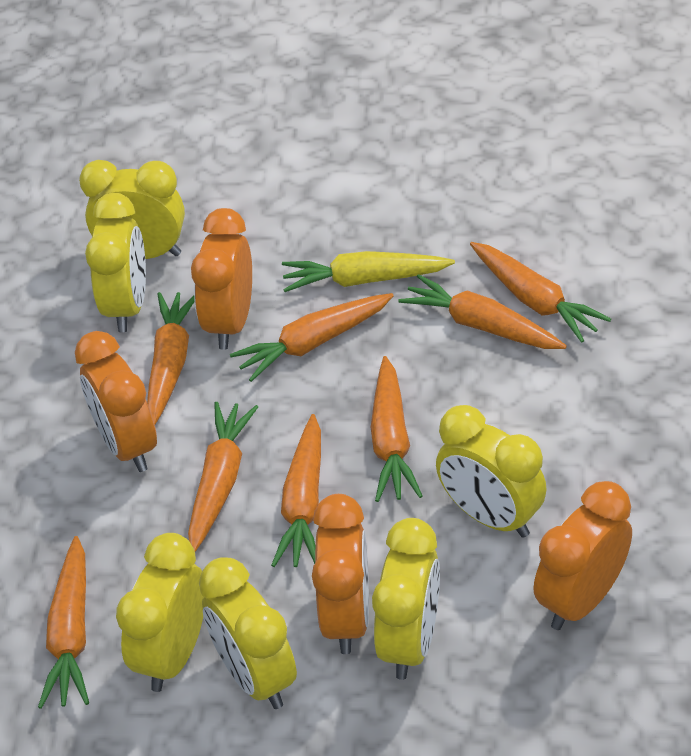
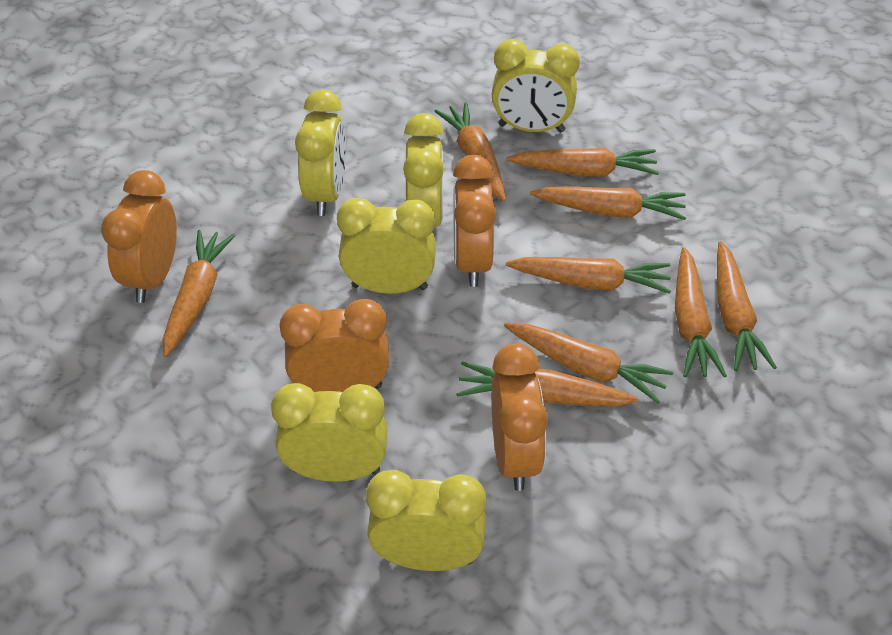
orange carrot: [38,536,89,709] [147,292,195,424] [188,402,258,552] [230,293,394,382] [271,414,321,567] [371,356,422,502] [398,274,567,349] [470,242,611,343] = 8 -> [162,230,236,357] [434,102,506,202] [456,361,638,407] [504,323,673,403] [506,257,671,294] [507,148,659,177] [530,186,686,220] [675,247,727,377] [717,241,777,371] = 9
yellow carrot: [282,251,455,292] = 1 -> none = 0

